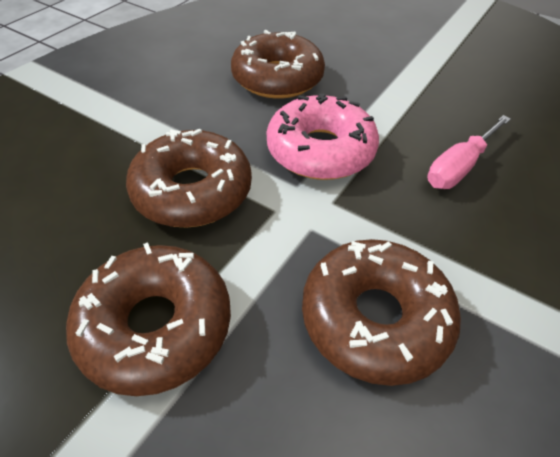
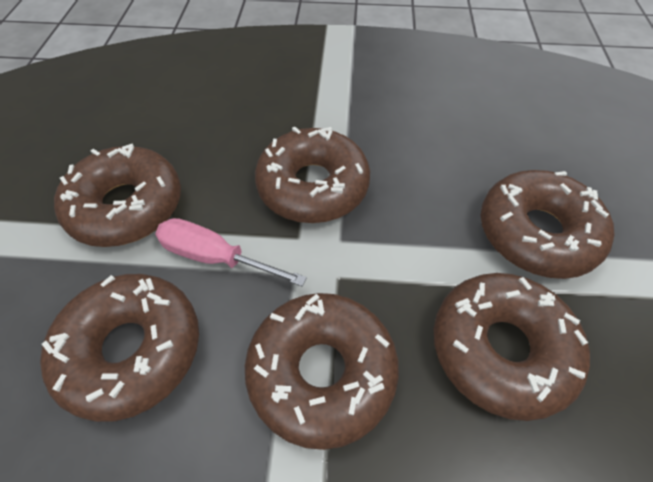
brown donut: [66,242,231,396] [126,128,252,228] [231,30,325,99] [302,239,461,386] = 4 -> [40,274,199,422] [54,144,181,247] [245,293,399,450] [255,126,370,223] [434,273,590,421] [481,170,615,279] = 6
pink donut: [267,93,379,180] = 1 -> none = 0

